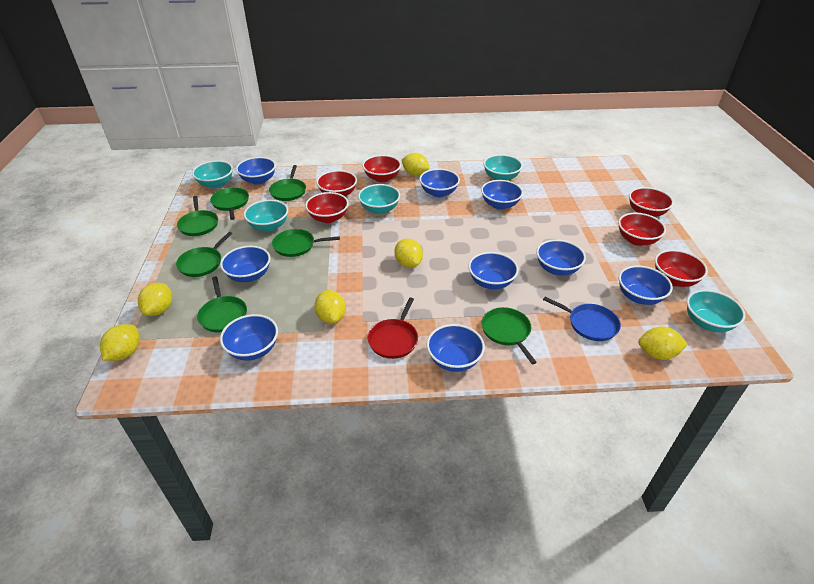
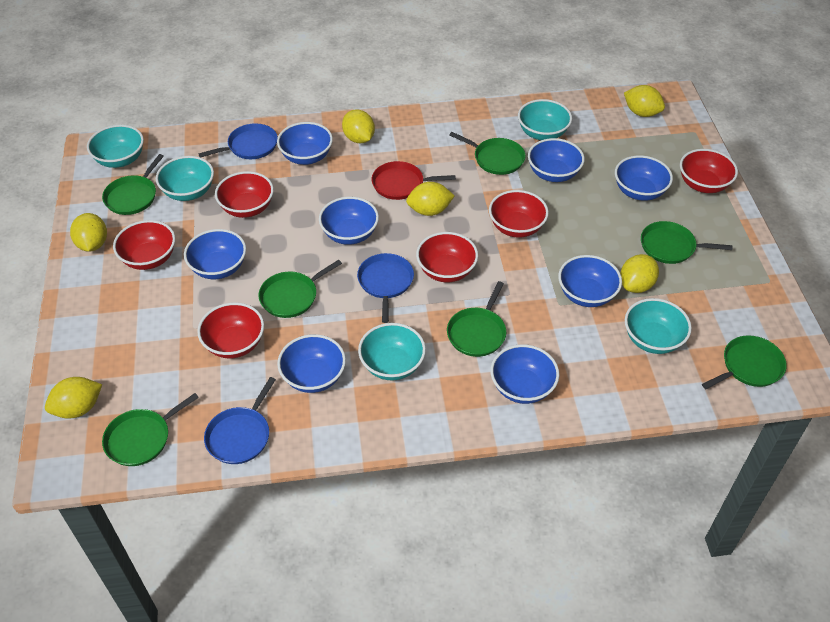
blue bowl: [220,246,271,282] [220,314,278,361] [236,157,276,185] [419,169,460,197] [426,324,485,372] [468,252,519,289] [481,180,523,210] [536,239,586,275] [619,265,673,305] = 9 -> [184,229,246,279] [277,122,333,165] [277,334,346,393] [319,197,379,245] [490,344,559,404] [528,138,585,182] [558,255,622,307] [615,155,673,201] = 8
blue pan: [543,297,621,341] = 1 -> [198,123,278,159] [204,377,276,464] [357,253,414,323] = 3

